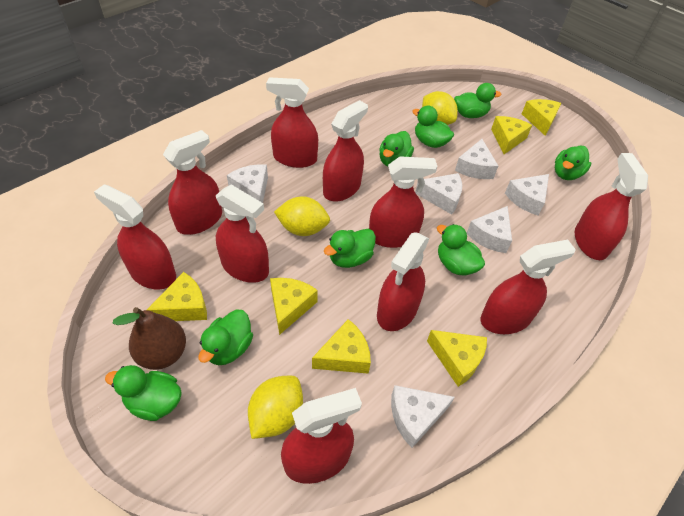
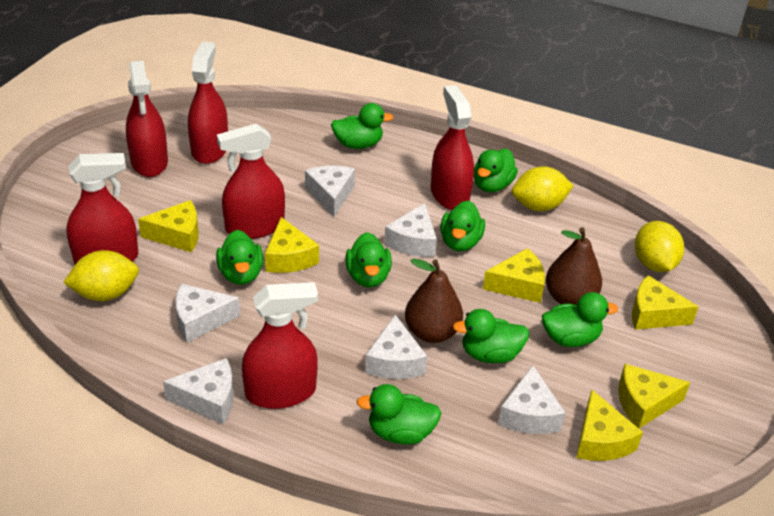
brown pear: [112,307,186,370] = 1 -> [405,259,463,343] [546,227,602,306] = 2
red spray bottle: [94,184,176,289] [163,130,222,235] [216,184,269,283] [266,77,318,168] [281,388,362,484] [323,100,368,202] [369,156,437,248] [377,232,429,331] [481,240,576,334] [575,153,648,260] = 10 -> [66,153,138,264] [126,61,168,177] [188,42,228,164] [217,124,285,239] [242,282,318,409] [431,85,474,210] = 6

